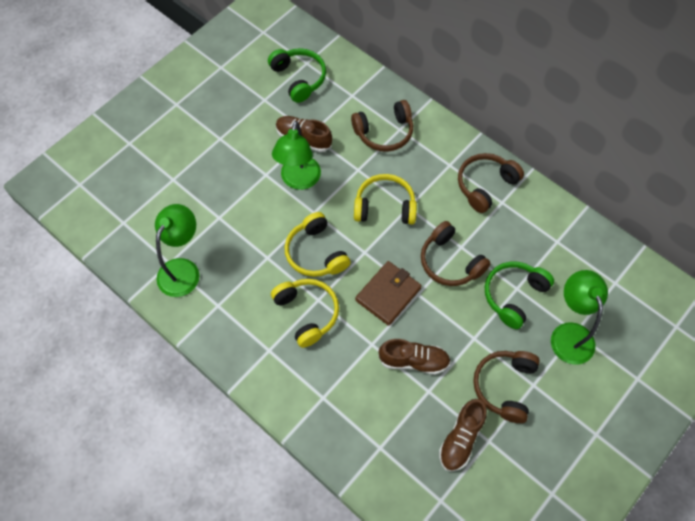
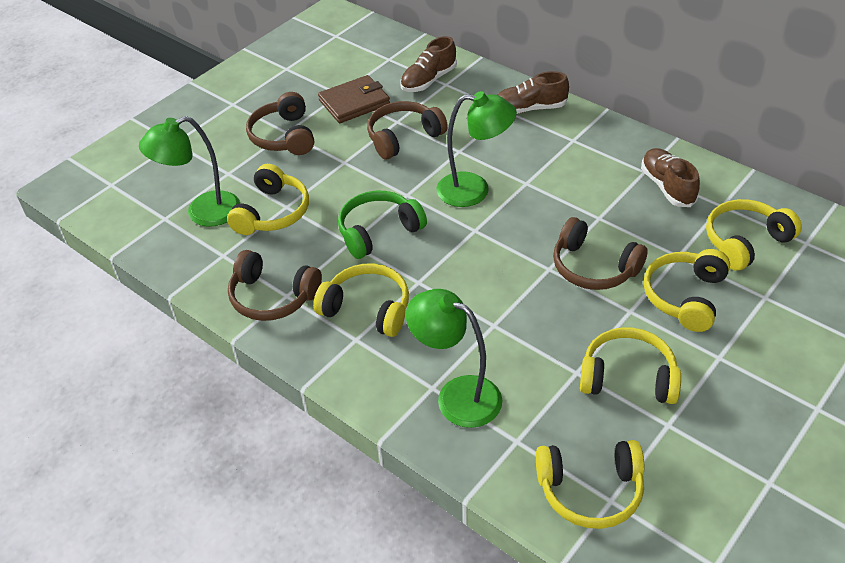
green headphones: [268,48,326,103] [485,261,554,329] = 2 -> [338,191,427,259] = 1
yellow headphones: [271,279,339,348] [285,212,351,277] [354,174,417,225] = 3 -> [227,164,309,235] [313,264,409,337] [536,440,644,529] [580,327,681,404] [644,249,730,332] [706,199,802,271] = 6

